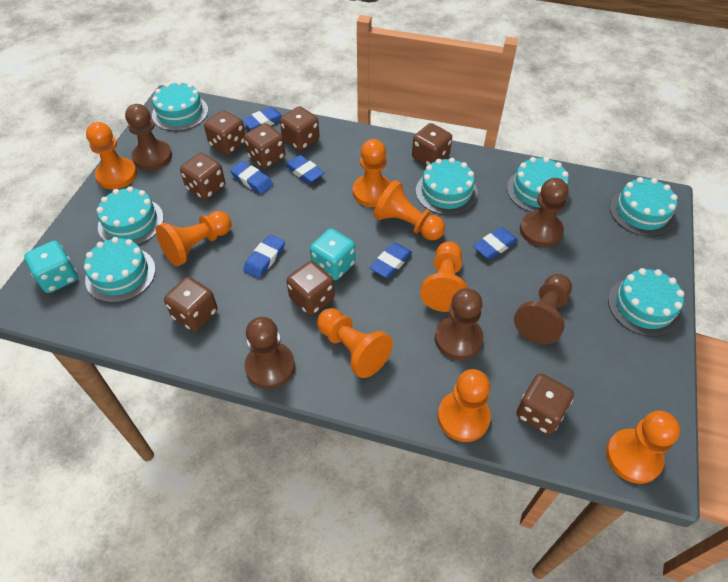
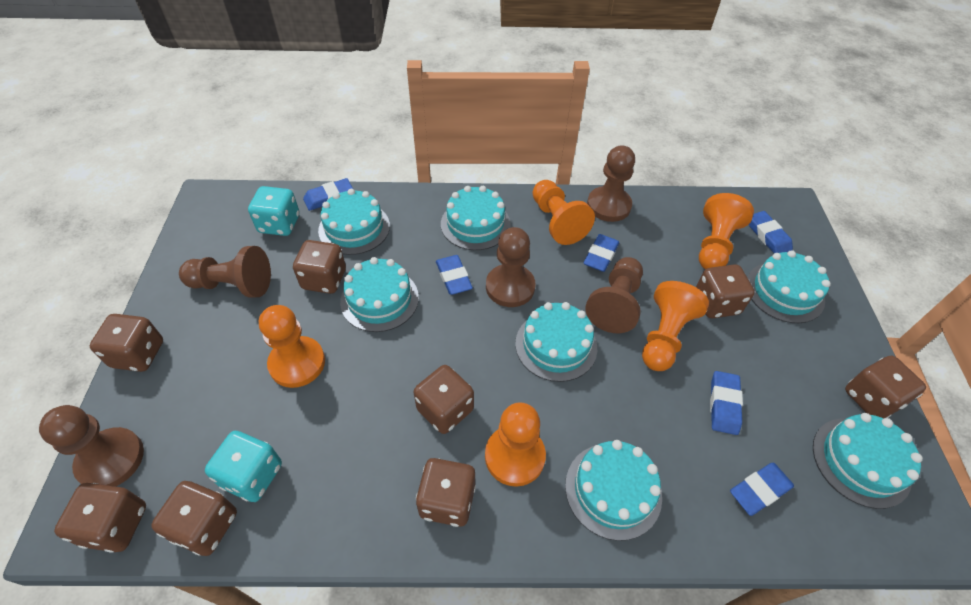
orange pawn: [86,122,137,189] [156,211,231,266] [317,308,393,378] [353,139,391,207] [373,180,445,240] [420,241,468,312] [438,369,491,442] [606,411,680,484] = 8 -> [259,305,325,388] [485,402,546,487] [533,180,595,245] [642,281,709,371] [699,193,754,269] = 5

